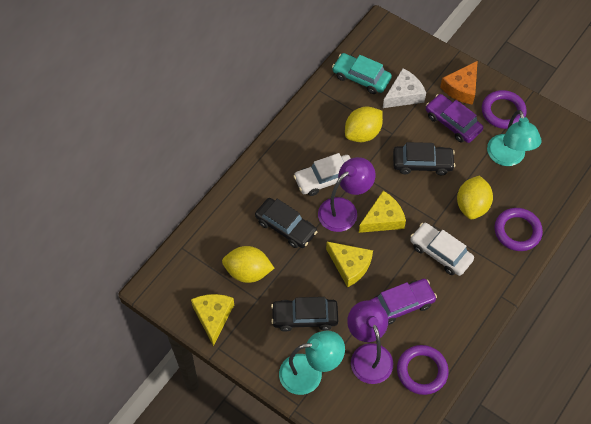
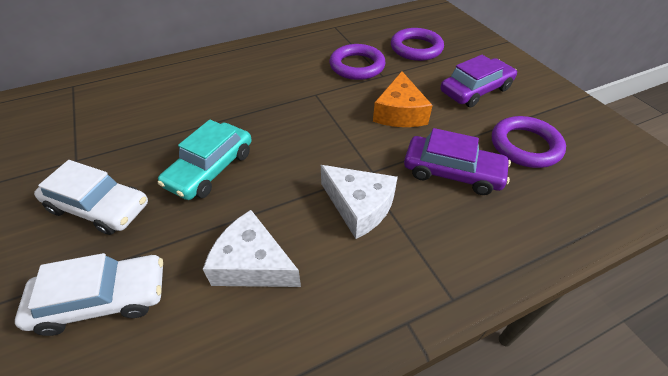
black car: [255,198,317,248] [271,297,338,332] [393,142,455,175] = 3 -> none = 0
purple lamp: [318,157,375,232] [347,300,393,384] = 2 -> none = 0
turquoise lamp: [279,331,345,395] [487,110,542,166] = 2 -> none = 0
white cheese: [383,69,426,108] = 1 -> [203,210,301,287] [321,165,398,239] = 2
yellow cheese: [191,294,234,346] [326,242,373,287] [359,191,406,233] = 3 -> none = 0
yellow lemon: [222,246,274,283] [345,106,383,142] [457,175,493,219] = 3 -> none = 0

